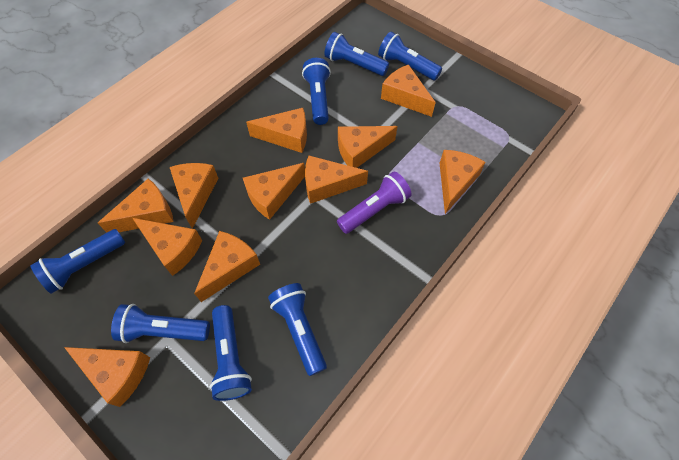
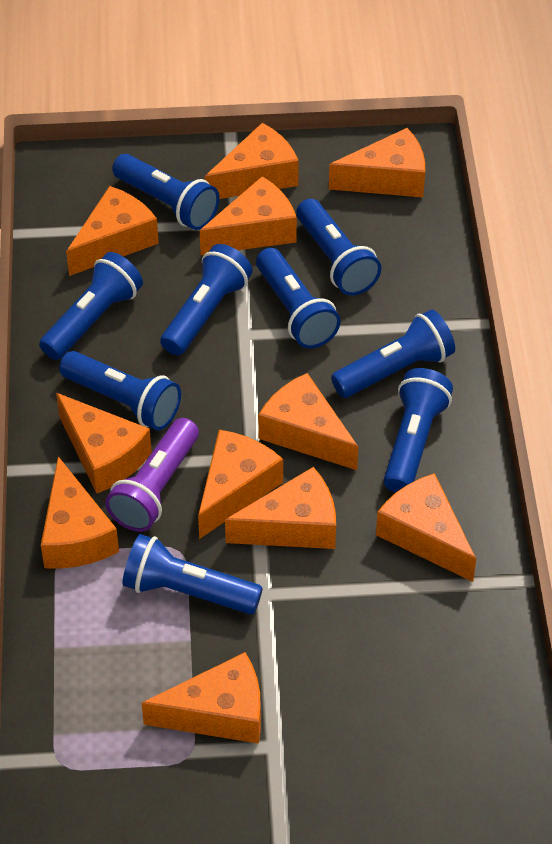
blue flashlight: [30,229,125,294] [111,304,210,343] [210,305,252,401] [268,283,327,376] [302,58,331,125] [324,32,389,76] [378,32,442,80] = 7 -> [39,252,143,360] [59,351,181,430] [112,154,220,230] [123,534,263,614] [160,244,253,355] [256,248,341,349] [296,199,381,296] [331,310,455,398] [384,368,453,493] = 9

